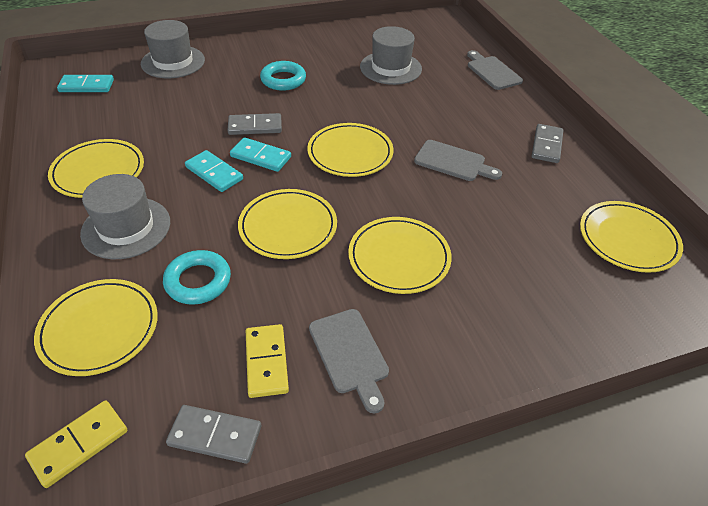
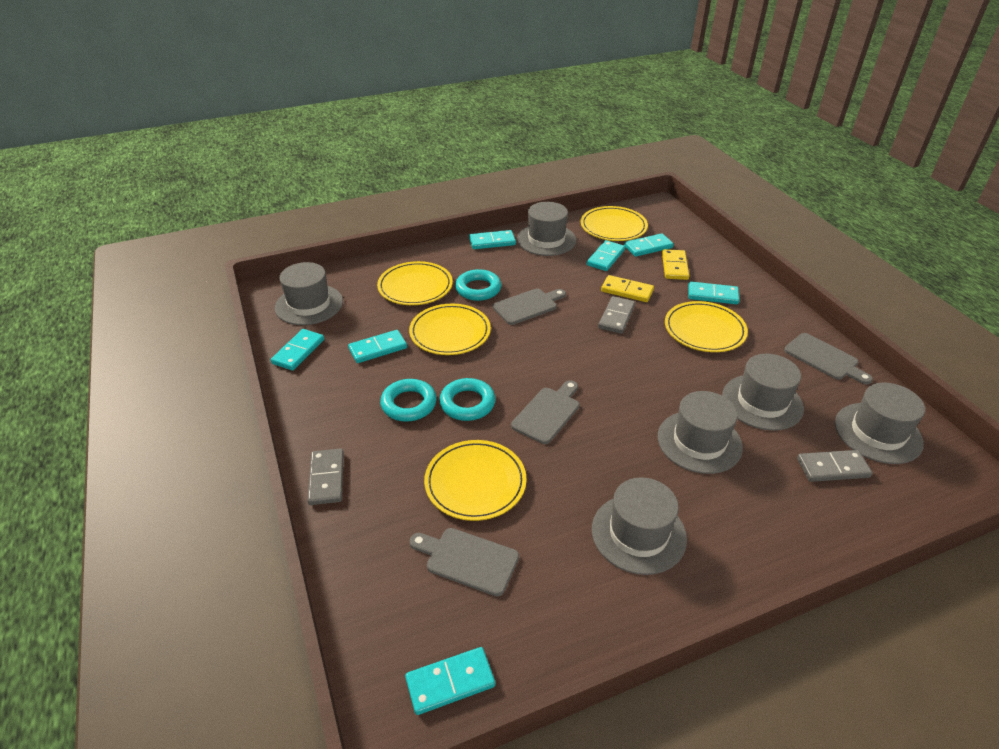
grey cutting board: [309,309,389,413] [414,140,502,181] [467,50,523,90] = 3 -> [409,528,519,596] [493,288,566,325] [511,380,580,444] [784,333,873,385] = 4
grey hat: [80,174,170,259] [141,20,205,78] [360,26,422,85] = 3 -> [275,262,343,325] [517,202,576,256] [592,477,687,575] [658,391,743,474] [722,354,804,431] [835,383,925,464] = 6
turquoise domino: [57,75,114,92] [185,150,243,192] [230,137,291,172] = 3 -> [271,329,324,371] [348,330,407,363] [405,647,495,715] [469,230,516,249] [587,240,625,271] [624,233,674,257] [688,282,740,304] = 7
turquoise ring: [163,250,231,305] [260,61,306,91] = 2 -> [380,379,436,422] [439,378,495,421] [455,269,501,301] = 3
yellow plate: [34,279,158,376] [48,139,144,198] [238,189,337,259] [307,123,394,177] [348,217,452,294] [580,201,683,273] = 6 -> [377,261,453,305] [409,304,491,355] [424,440,527,521] [581,206,648,241] [665,301,748,352] = 5

